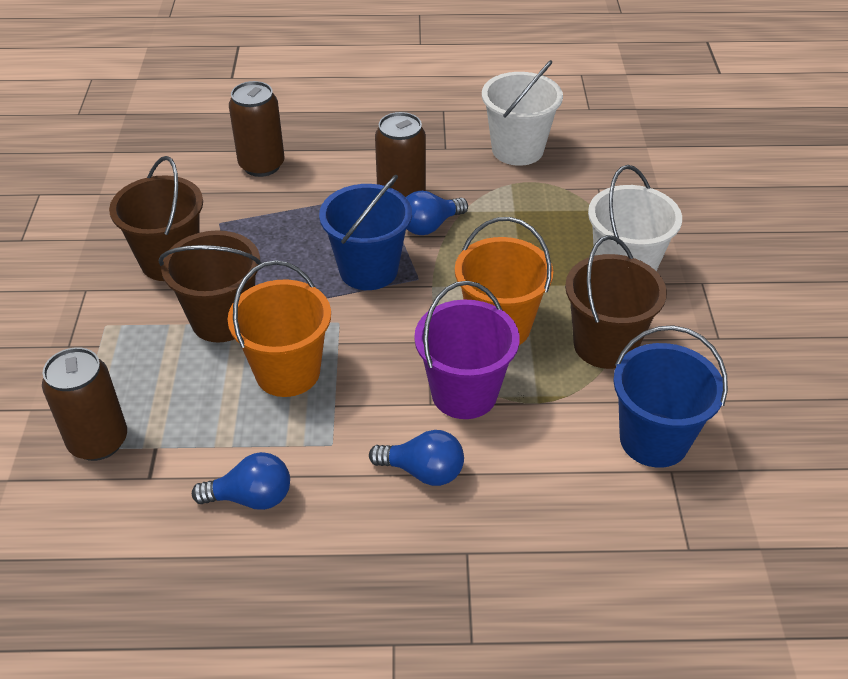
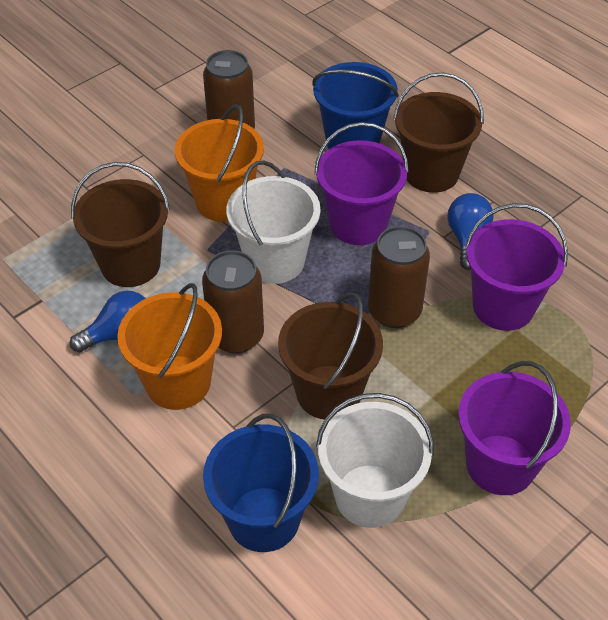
blue light bulb: [192,452,290,510] [369,430,464,486] [406,191,468,235] = 3 -> [70,291,146,352] [447,193,493,270] = 2
purple bucket: [414,281,520,419] = 1 -> [314,122,409,245] [458,361,571,495] [465,203,568,331] = 3

